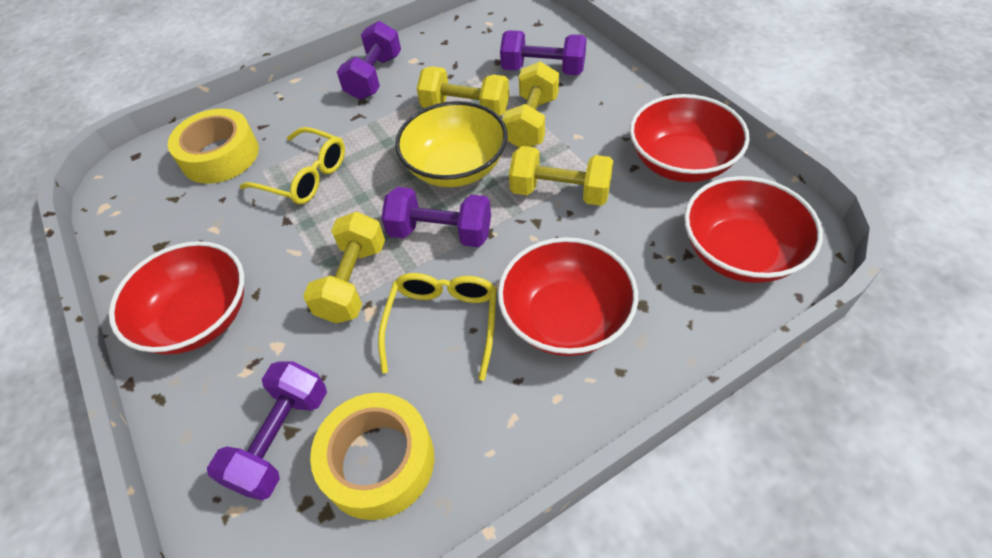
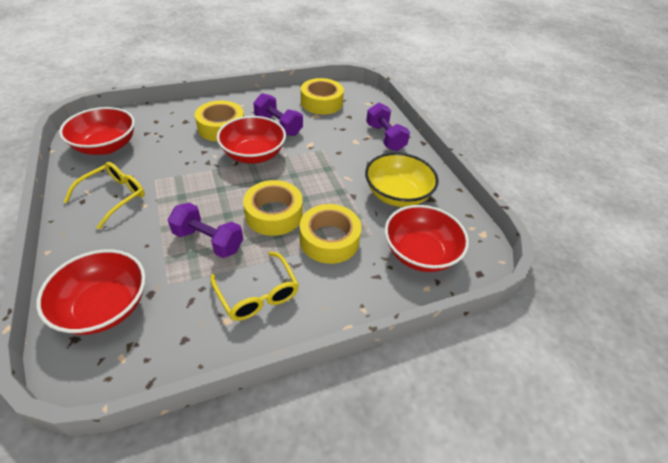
purple dumbbell: [207,361,327,500] [337,21,401,100] [381,187,491,247] [500,30,587,75] = 4 -> [168,203,243,258] [253,93,303,136] [366,103,410,151] = 3
yellow dumbbell: [303,212,385,323] [417,66,509,116] [502,62,559,147] [509,146,613,206] = 4 -> none = 0
yellow tape: [168,109,259,184] [310,393,434,520] = 2 -> [195,101,244,142] [243,180,303,236] [300,204,362,264] [301,78,344,115] = 4

